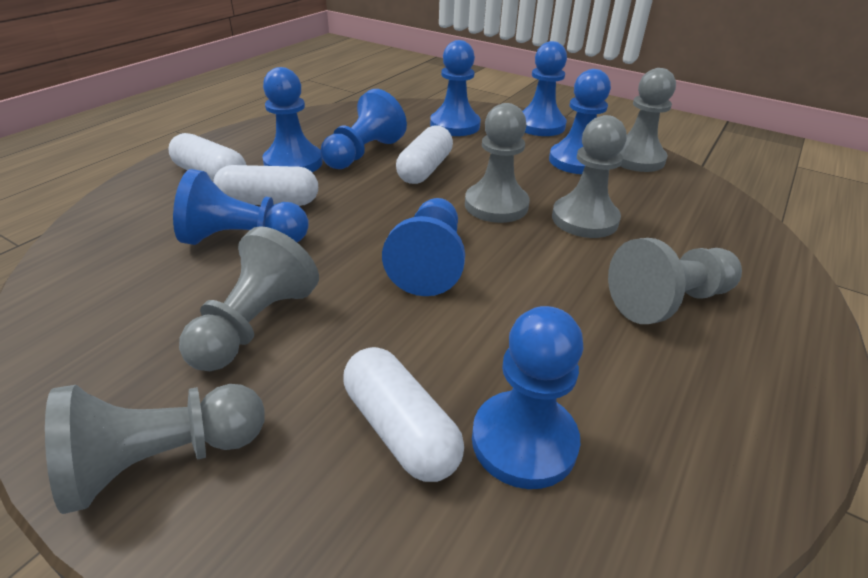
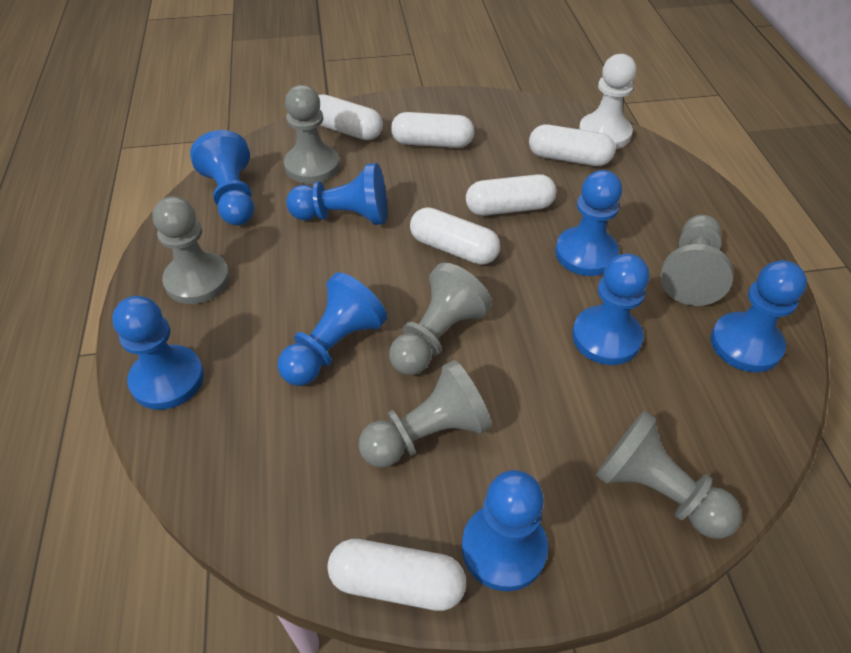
white capsule: [168,133,246,181] [213,165,318,206] [343,347,464,482] [396,125,453,184] = 4 -> [318,94,383,140] [327,539,466,611] [391,112,474,148] [410,207,500,265] [466,174,556,216] [529,125,615,166] = 6
white pawn: none = 0 -> [579,54,636,149] = 1

